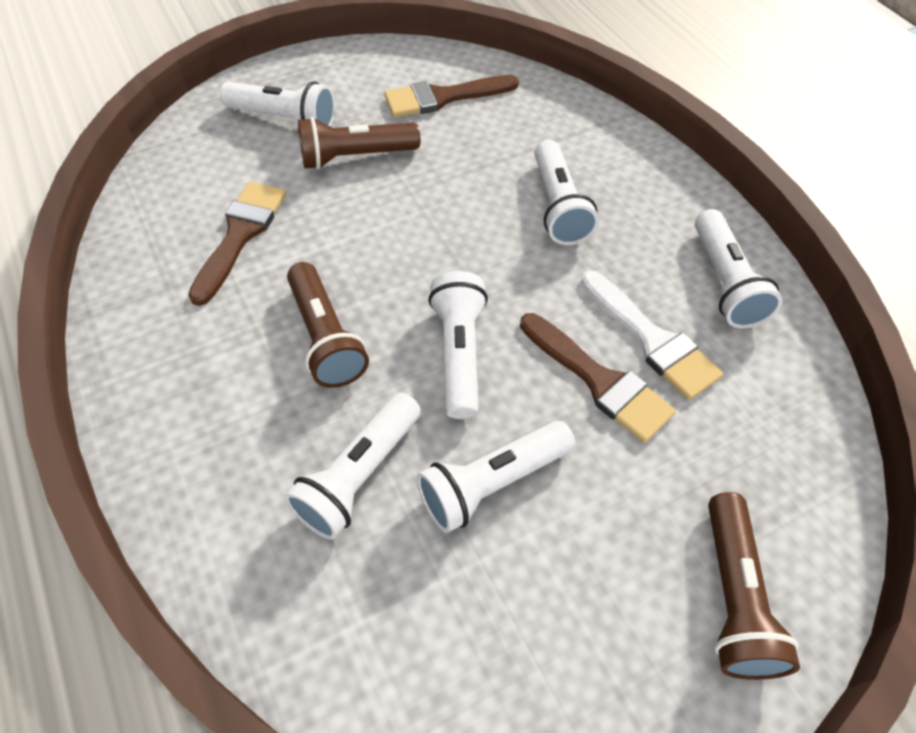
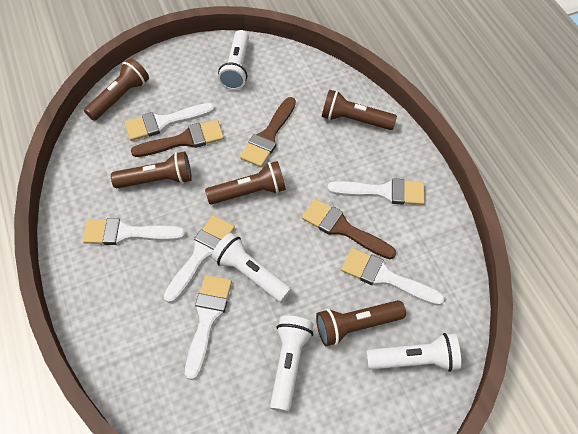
brown flashlight: [287,262,369,388] [298,117,420,170] [708,492,800,680] = 3 -> [84,58,149,121] [111,152,192,188] [205,161,286,204] [316,300,406,346] [322,90,397,130] = 5
white brush: [581,270,723,400] = 1 -> [83,218,186,245] [124,103,215,141] [164,215,235,303] [185,275,232,380] [327,178,425,205] [341,248,445,306] = 6
white flashlight: [220,81,335,127] [284,393,421,540] [417,421,575,533] [428,271,488,419] [535,140,599,245] [695,209,782,328] = 6 -> [212,233,291,302] [218,30,249,90] [270,316,314,412] [366,333,461,372] = 4

